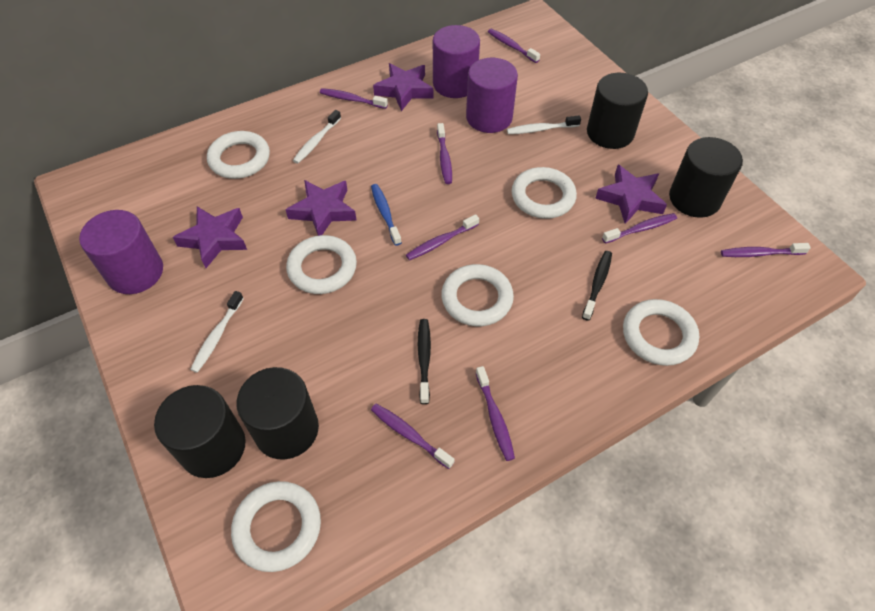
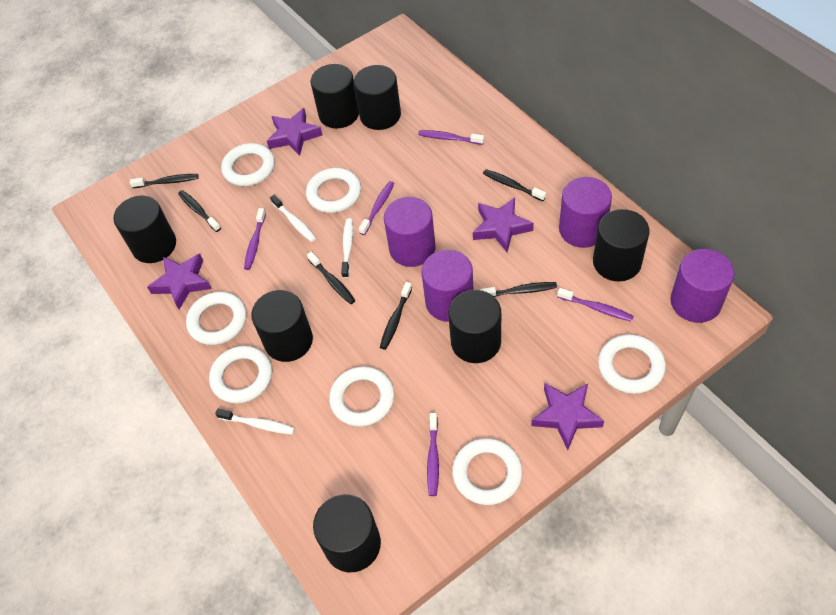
black cylinder: [154,385,246,478] [236,367,319,460] [587,73,648,149] [669,137,743,218] = 4 -> [113,196,176,263] [251,290,313,362] [311,64,359,129] [313,495,381,572] [354,65,401,130] [448,290,501,363] [593,209,649,282] = 7
black toothbrush: [418,319,431,404] [582,251,612,321] = 2 -> [130,174,199,188] [178,190,221,232] [307,252,355,304] [380,282,412,350] [481,282,557,297] [483,169,546,201] = 6
blue toothbrush: [371,184,402,246] = 1 -> none = 0
purple cylinder: [79,210,163,294] [433,25,480,98] [466,58,518,133] = 3 -> [384,197,436,267] [422,250,474,322] [559,177,612,248] [670,249,735,323] = 4
purple toothbrush: [320,88,388,109] [371,404,455,469] [406,214,479,260] [437,123,452,184] [476,366,515,461] [488,29,540,63] [602,213,677,243] [721,243,811,257] = 8 -> [244,208,266,270] [359,181,395,235] [418,130,484,145] [427,413,439,496] [557,288,634,322] = 5
white ring: [207,131,270,179] [231,481,321,572] [286,235,357,294] [441,264,514,326] [512,167,577,219] [623,299,699,366] = 6 -> [186,292,246,345] [209,346,272,404] [221,143,275,186] [306,168,361,213] [329,366,394,427] [452,438,523,505] [598,334,666,394] = 7

